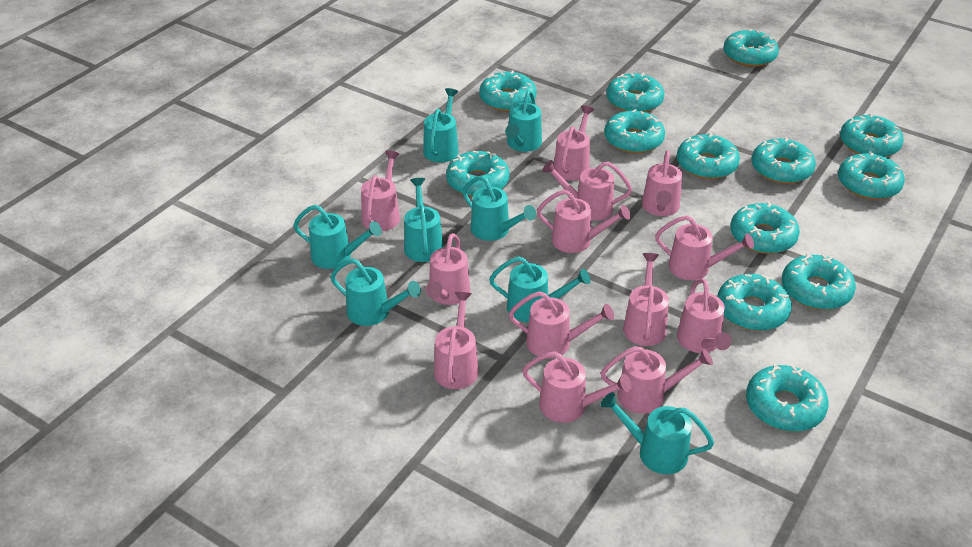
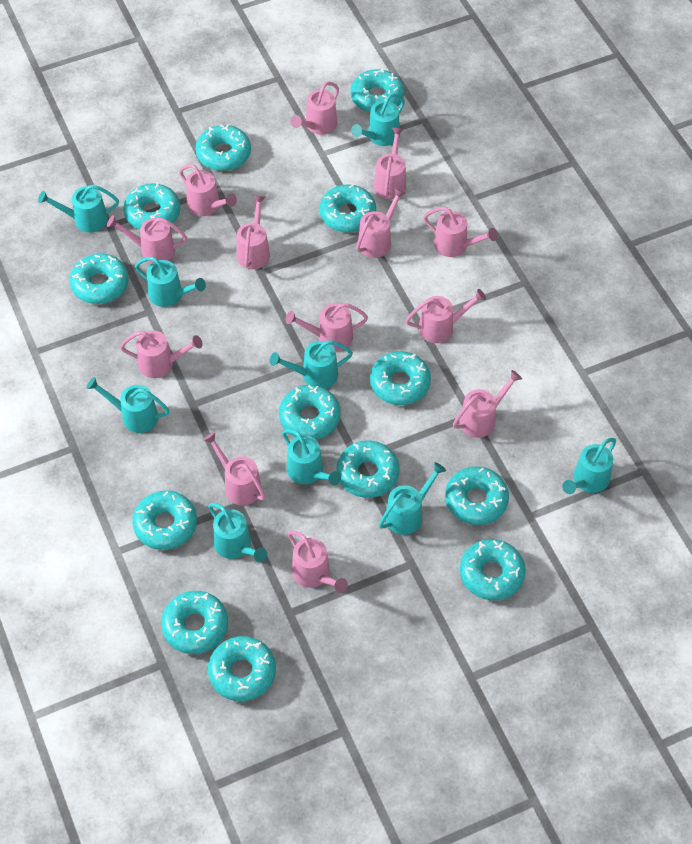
turquoise watering can: [293,205,382,269] [330,258,421,326] [404,178,443,262] [423,88,459,162] [463,176,536,241] [489,256,591,322] [505,90,542,152] [601,392,714,474] = 8 -> [38,185,119,232] [87,377,170,433] [135,257,206,307] [208,503,267,562] [270,340,353,388] [282,429,341,486] [351,94,405,146] [379,462,446,535] [562,438,617,494] = 9

